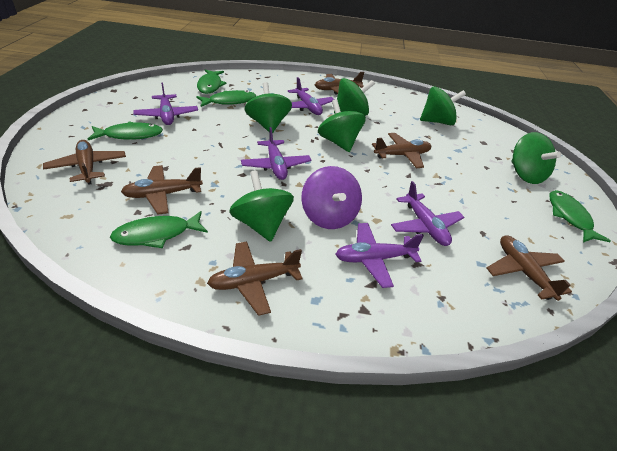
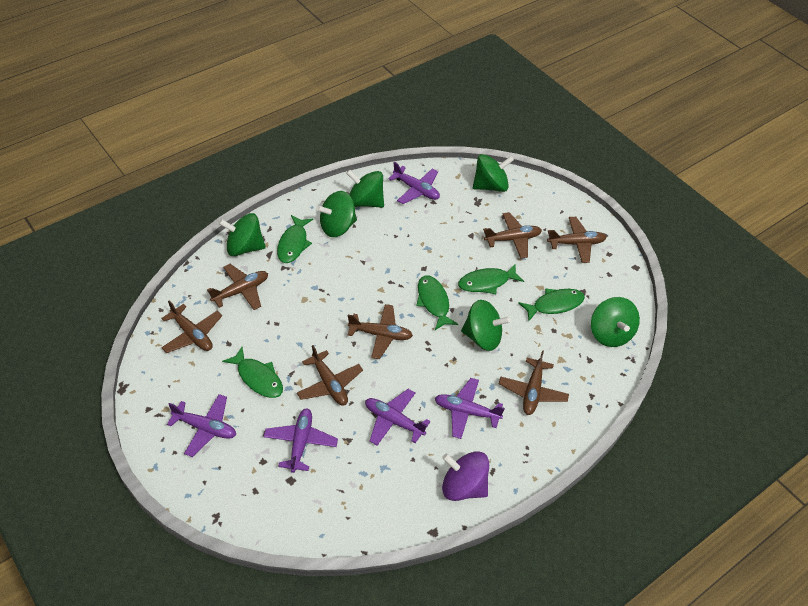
brown plane: [43,140,126,185] [121,165,203,215] [207,242,303,316] [315,72,364,95] [372,133,431,168] [487,235,572,301] = 6 -> [161,300,222,353] [207,264,268,310] [297,345,363,405] [348,304,413,359] [483,212,542,259] [499,350,569,415] [547,217,607,263] = 7

